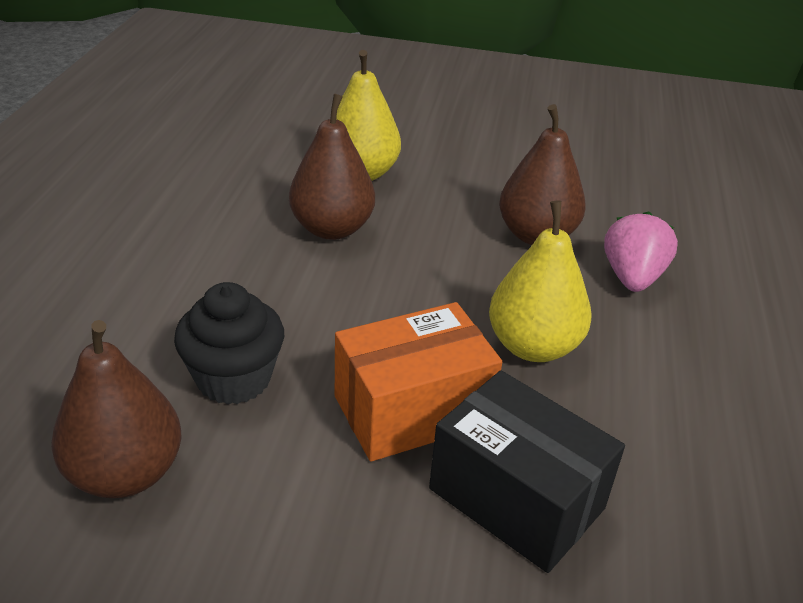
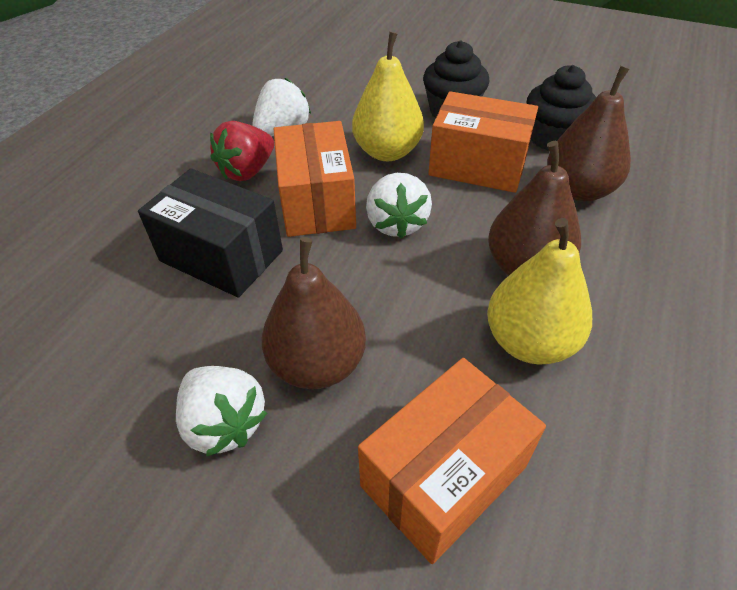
black cupcake: [174,282,284,405] = 1 -> [423,40,490,119] [527,65,596,151] = 2
orange box: [335,302,502,462] = 1 -> [274,121,356,237] [358,358,546,564] [428,91,538,193] = 3
pink strawberry: [604,211,678,292] = 1 -> none = 0
red strawberry: none = 0 -> [210,121,274,181] = 1
white strawberry: none = 0 -> [176,366,267,457] [252,78,311,137] [366,173,432,239] = 3

